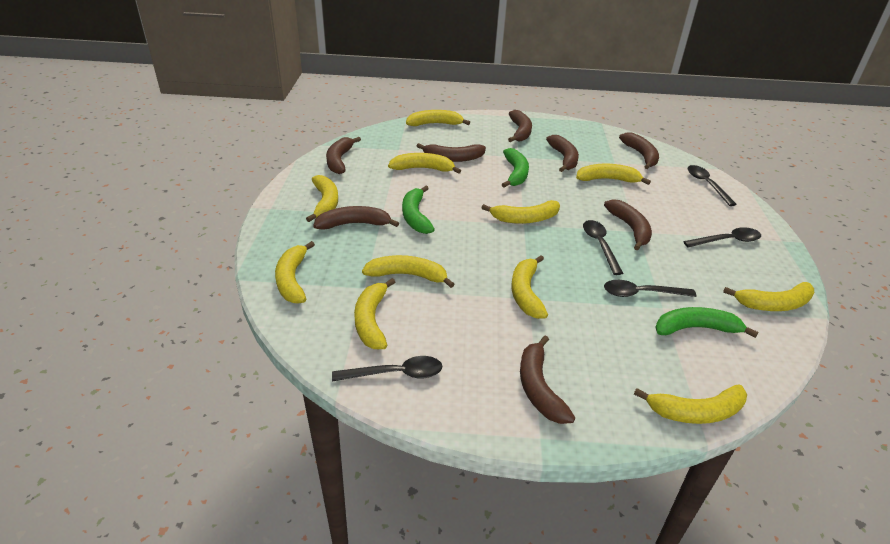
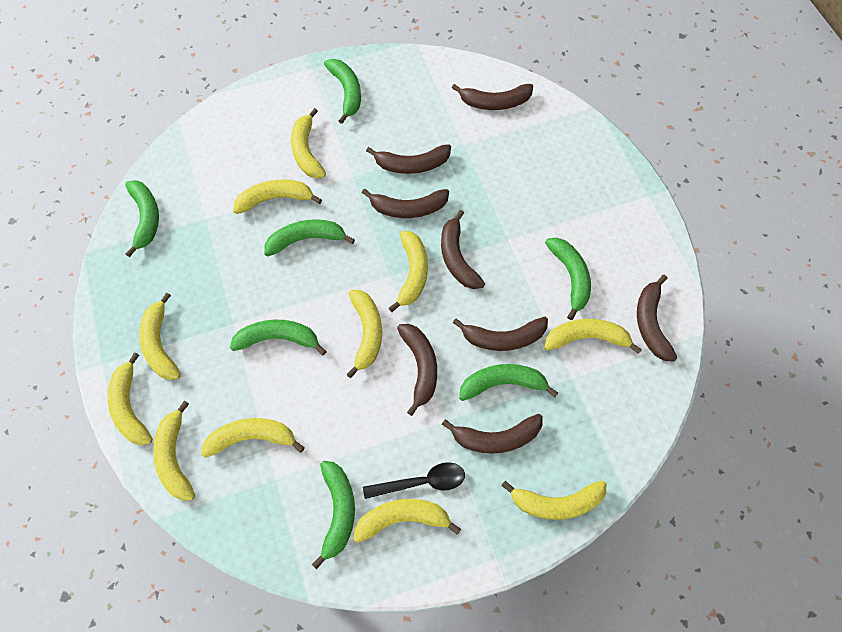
black spoon: [332,356,442,381] [583,220,623,275] [604,280,696,297] [683,227,761,247] [688,165,737,206] = 5 -> [363,462,465,499] = 1
green banana: [402,186,435,234] [502,148,529,188] [655,307,759,338] = 3 -> [125,180,159,257] [230,320,327,355] [264,219,355,256] [312,461,355,570] [324,59,361,124] [459,364,558,401] [545,237,591,320] = 7

